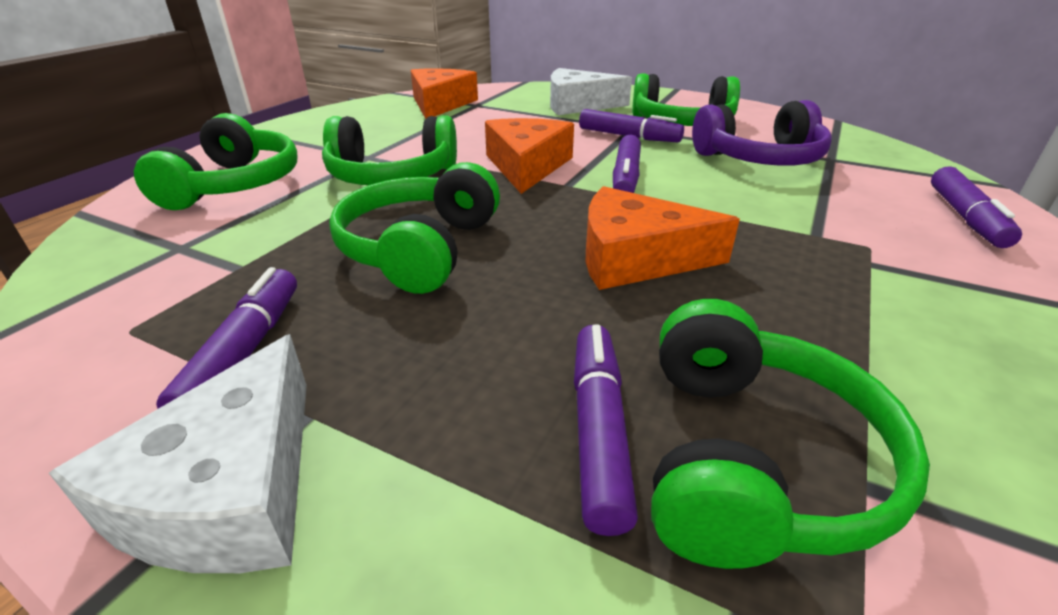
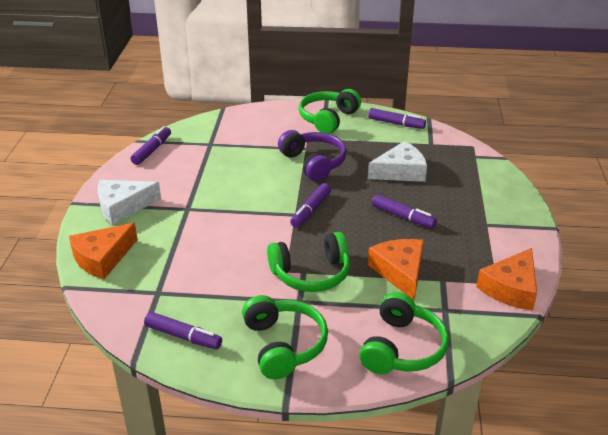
green headphones: [134,113,298,210] [322,116,457,185] [329,162,500,294] [632,73,740,126] [651,299,930,569] = 5 -> [242,295,328,379] [267,232,350,292] [299,89,361,134] [359,292,449,374] = 4

